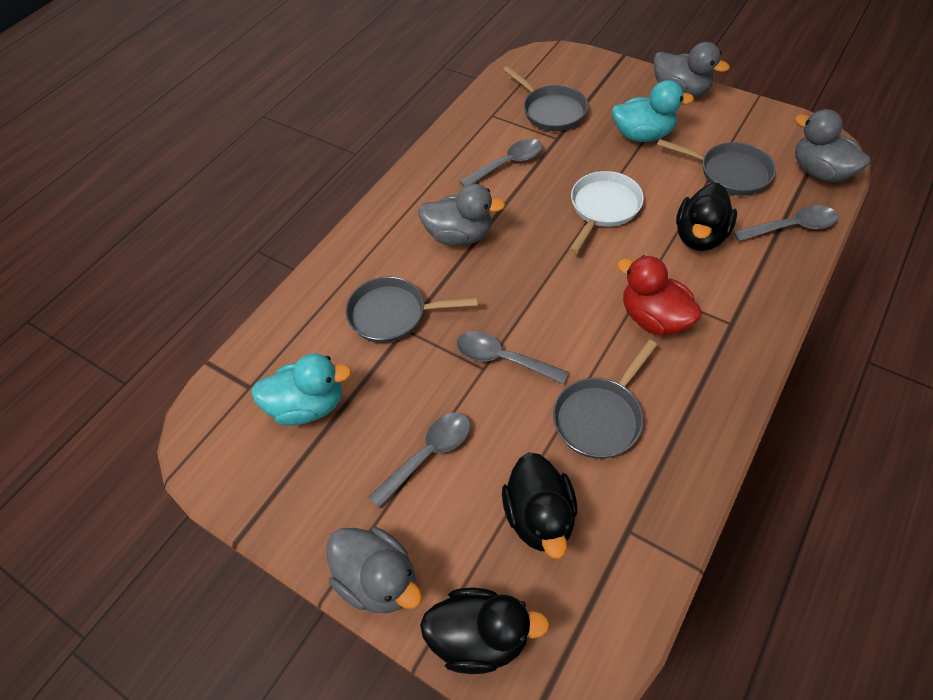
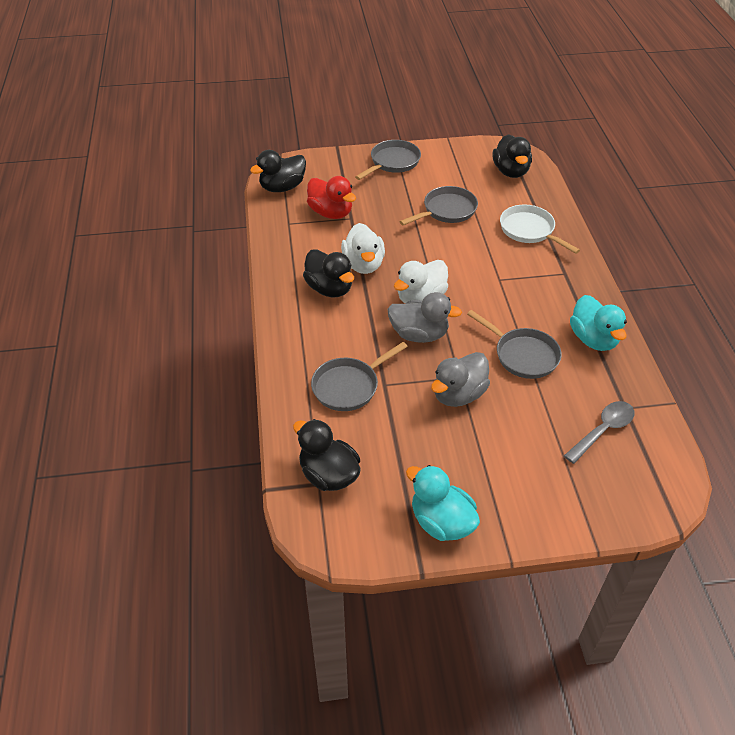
black duck: [420,588,550,674] [502,452,577,559] [676,183,737,251] = 3 -> [250,150,306,192] [293,419,361,491] [303,249,354,297] [493,134,532,178] = 4
grey duck: [326,527,422,613] [418,184,505,246] [653,42,730,97] [795,109,870,182] = 4 -> [388,292,462,343] [431,352,490,407] = 2
grey spoon: [369,412,471,508] [456,331,569,385] [459,139,543,187] [733,205,839,242] = 4 -> [564,401,635,464] = 1
white duck: none = 0 -> [341,223,385,274] [394,260,448,304] = 2

